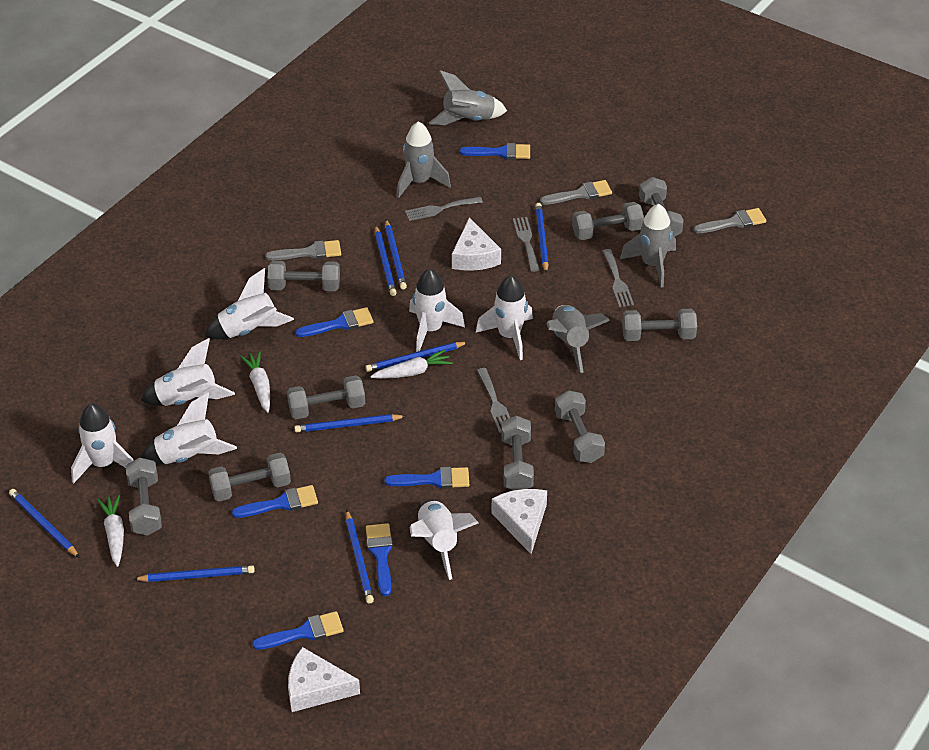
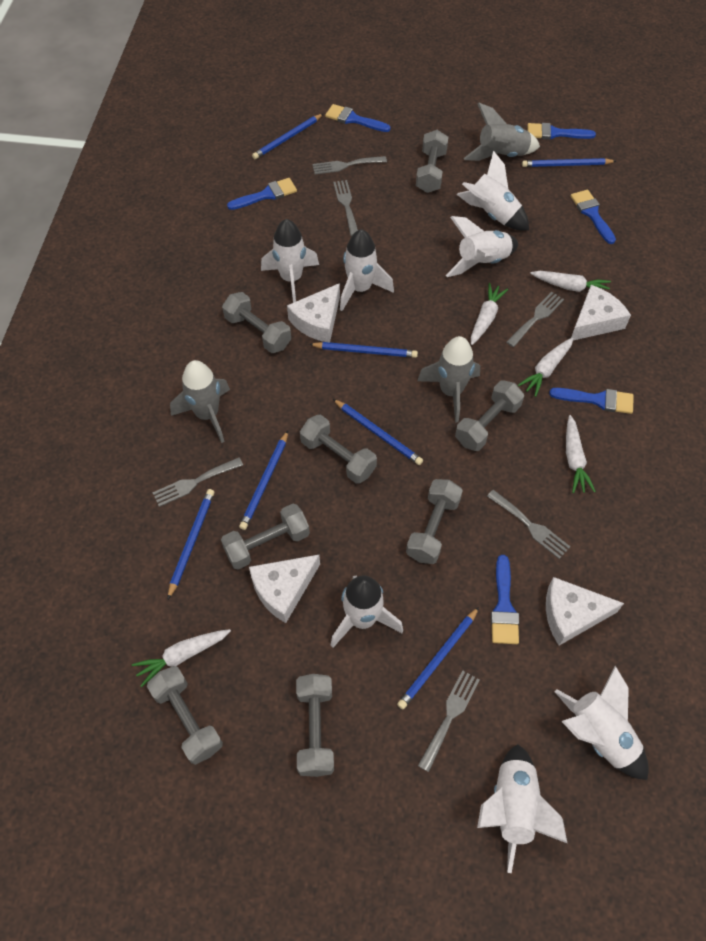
blue pencil: [9,489,80,558] [133,565,255,582] [294,414,406,433] [346,509,374,604] [365,342,468,372] [375,226,397,296] [385,219,407,289] [535,203,549,273] = 8 -> [168,489,214,599] [239,431,288,530] [252,114,323,159] [309,342,418,358] [333,399,423,465] [397,607,479,709] [522,158,616,167] = 7
grey brush: [265,240,341,260] [540,180,612,205] [694,208,766,233] = 3 -> none = 0
grey dumbbell: [126,458,162,536] [208,453,291,501] [268,261,340,291] [287,375,365,419] [501,416,534,490] [555,390,605,463] [572,202,644,240] [622,309,697,341] [639,177,684,237] = 9 -> [147,666,223,765] [221,504,310,570] [222,292,291,353] [296,674,334,777] [300,415,377,484] [406,479,463,564] [416,130,448,193] [455,380,524,451] = 8
grey fork: [405,197,483,221] [477,368,510,433] [513,217,540,272] [603,249,634,307] = 4 -> [152,458,243,507] [313,156,387,174] [333,180,358,236] [418,670,480,772] [487,490,570,559] [506,292,564,347] = 6
grey rocket: [397,121,451,198] [429,70,507,125] [547,305,610,373] [620,204,676,288] = 4 -> [170,360,230,443] [417,336,480,423] [464,103,540,161] = 3
white carrot: [97,495,124,567] [240,351,270,413] [370,349,453,379] = 3 -> [132,629,231,687] [471,283,508,345] [518,338,574,397] [530,271,611,292] [566,415,596,493] = 5
white cheese: [288,647,360,712] [452,217,501,271] [491,489,547,554] = 3 -> [249,555,320,623] [287,283,340,342] [546,577,624,646] [571,285,631,340] = 4

